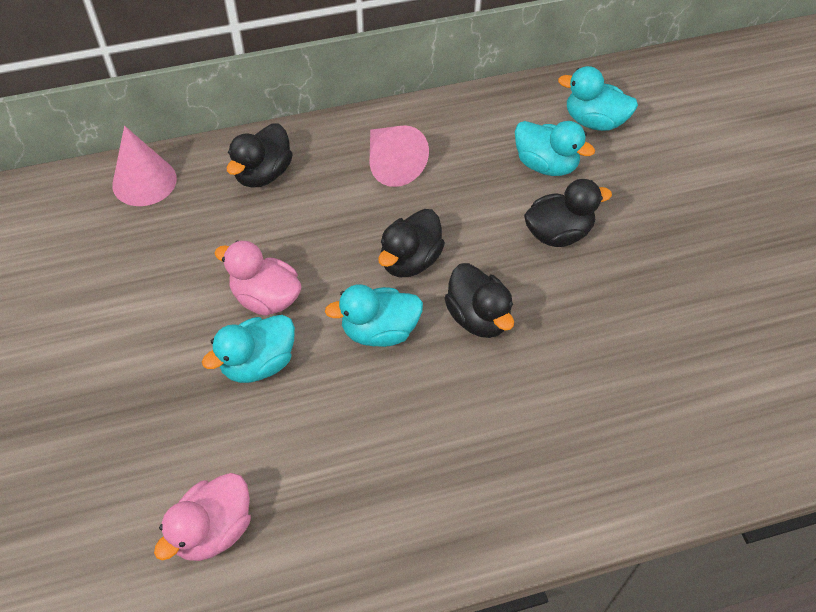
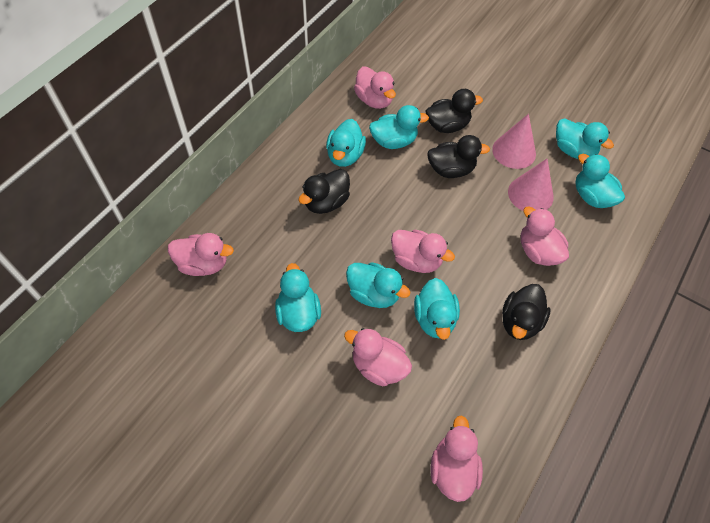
pink duck: [154,473,251,561] [214,241,302,316] = 2 -> [168,233,234,276] [344,328,412,386] [354,67,396,109] [391,230,455,273] [431,415,483,502] [521,206,569,266] = 6
turquoise duck: [202,315,295,383] [325,284,423,347] [515,121,595,176] [558,66,638,131] = 4 -> [275,263,321,332] [326,119,366,167] [346,262,410,308] [369,105,429,149] [414,278,460,340] [556,118,614,159] [575,154,625,208] = 7

